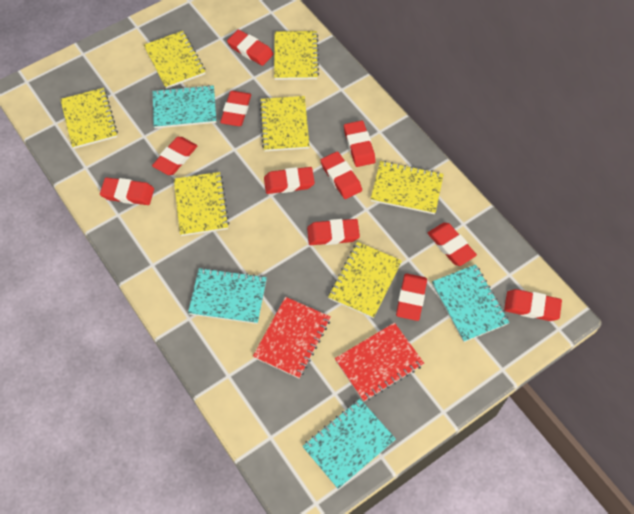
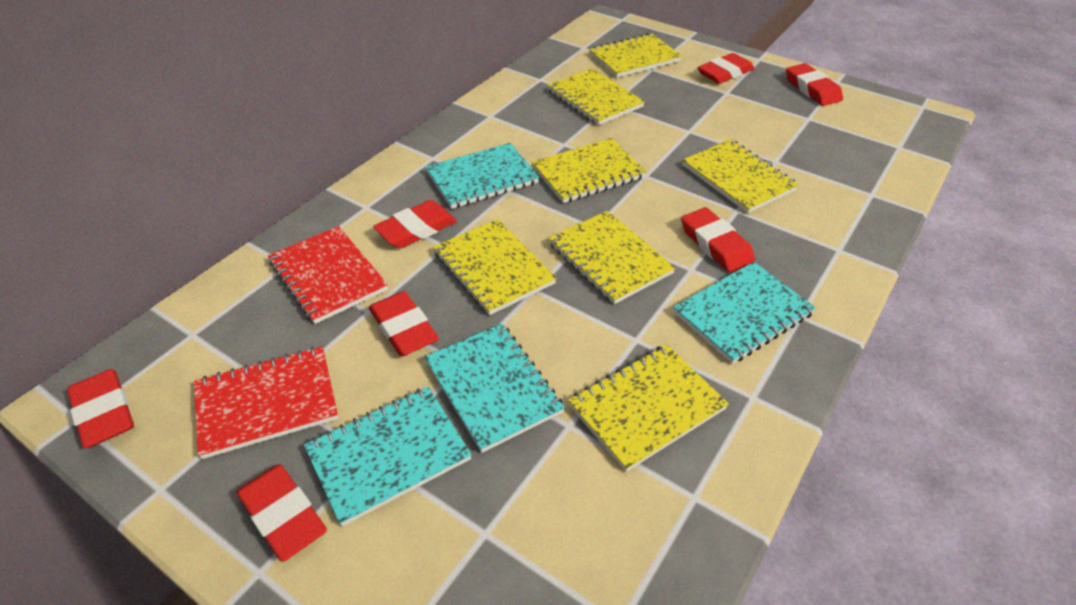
red eraser: [100,177,154,205] [152,137,198,175] [220,91,251,126] [227,30,274,66] [264,167,315,194] [307,219,360,245] [320,151,362,199] [344,121,376,167] [396,273,427,321] [428,223,477,266] [504,289,562,321] = 11 -> [67,369,134,448] [237,465,327,562] [369,291,439,357] [373,200,457,248] [681,207,755,273] [697,53,754,84] [786,63,843,106] = 7

